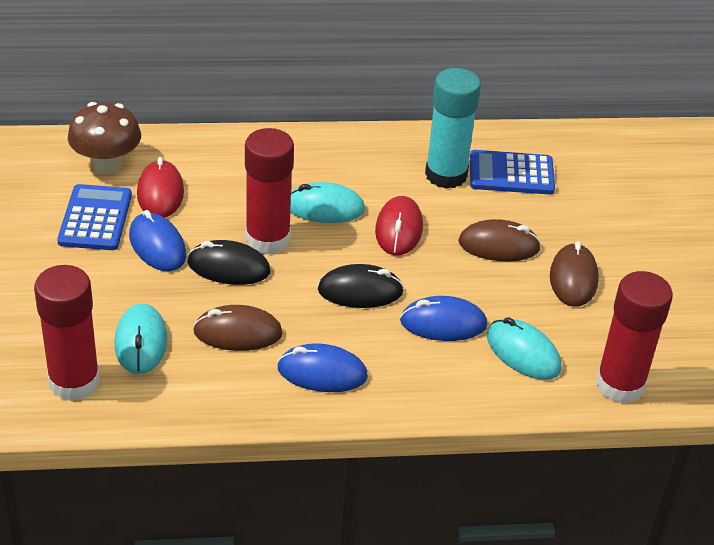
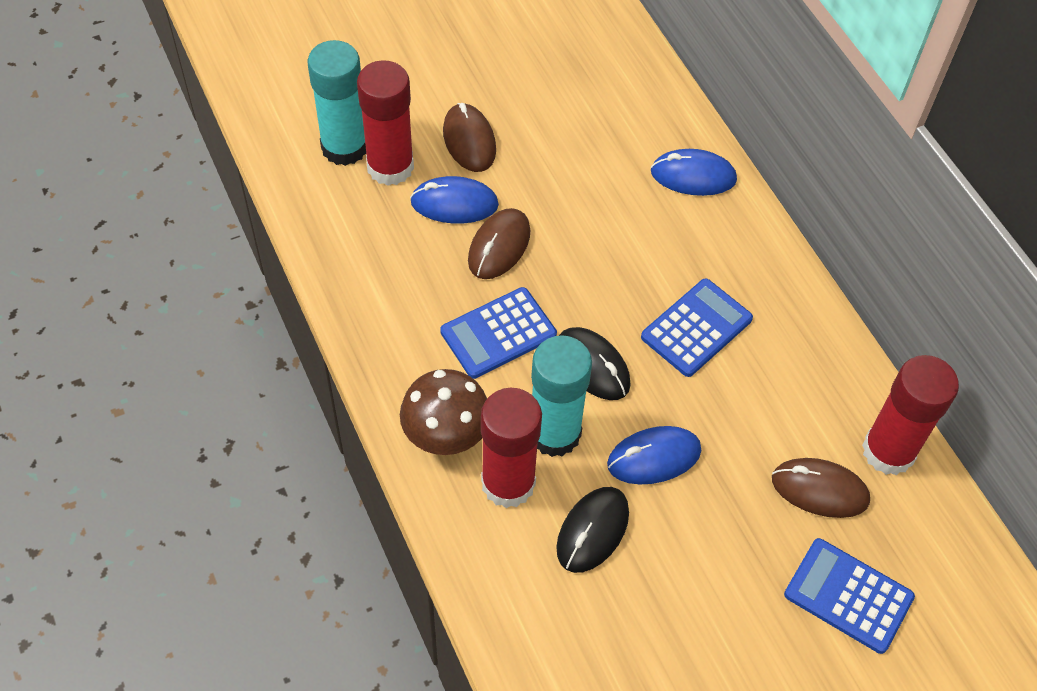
blue calculator: [57,184,132,250] [470,150,555,195] = 2 -> [440,287,557,379] [641,278,753,377] [784,538,915,654] = 3
red mouse: [137,157,184,218] [375,196,423,256] = 2 -> none = 0
turquoise glue stick: [425,68,481,189] = 1 -> [308,40,366,166] [531,335,592,457] = 2
turquoise mouse: [115,304,167,374] [290,182,365,223] [487,317,562,380] = 3 -> none = 0

